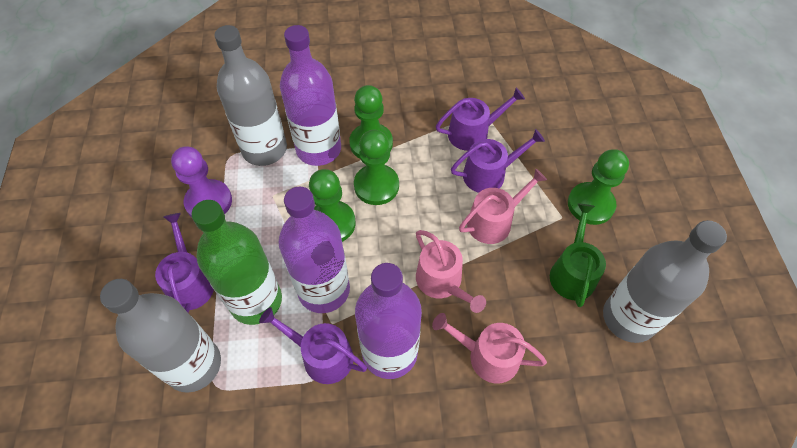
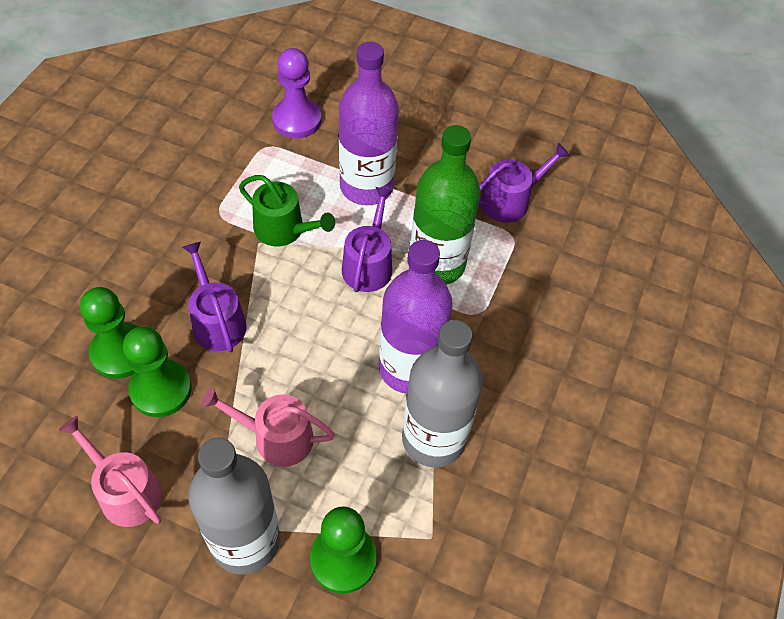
green pawn: [309,169,356,242] [349,85,393,159] [354,130,399,205] [568,149,629,225] = 4 -> [80,287,138,379] [123,326,192,417] [310,506,377,594] = 3
grey bottle: [100,279,221,393] [215,25,287,166] [603,220,727,343] = 3 -> [189,438,280,575] [402,320,483,468] = 2
pink watering can: [416,230,486,313] [432,313,547,383] [459,168,547,244] = 3 -> [59,416,162,527] [201,388,335,467] = 2
purple bottle: [279,187,350,313] [280,25,341,166] [355,263,422,379] = 3 -> [339,42,399,205] [379,240,453,394] = 2
purple watering can: [155,213,214,313] [259,307,367,384] [436,88,525,151] [451,129,545,193] = 4 -> [182,241,247,352] [342,187,393,292] [478,143,570,223] = 3

